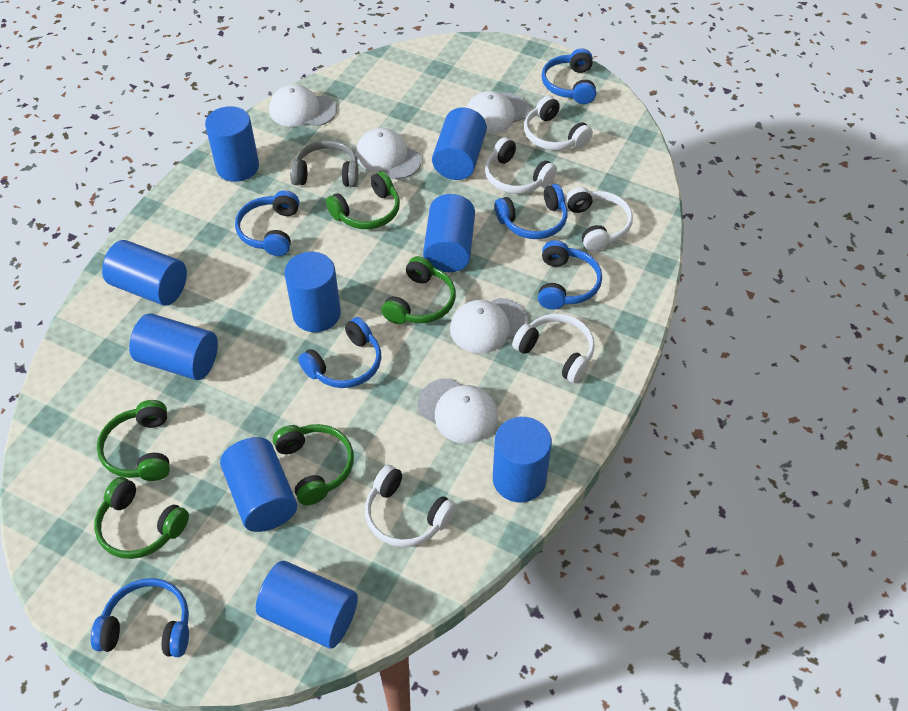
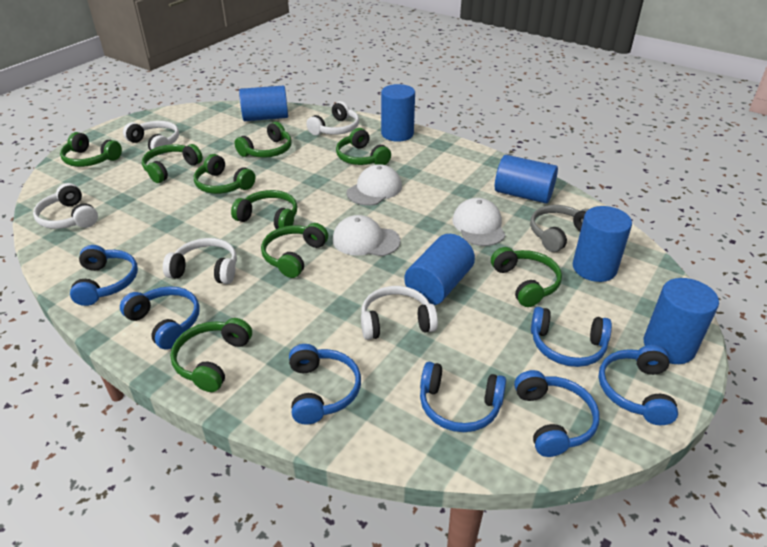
blue cylinder: [102,240,187,306] [129,313,218,380] [205,106,259,182] [220,437,297,532] [256,561,358,649] [284,252,341,332] [423,194,475,272] [432,107,487,180] [493,417,552,503] = 9 -> [239,86,288,121] [381,84,415,142] [404,234,475,305] [495,155,558,203] [573,206,632,282] [644,278,719,364] = 6
blue headphones: [91,578,189,657] [235,190,299,256] [298,317,381,388] [495,184,568,239] [538,240,602,309] [542,48,596,104] = 6 -> [70,245,138,306] [120,286,200,349] [289,344,361,425] [420,362,506,432] [514,370,600,457] [531,307,612,367] [598,345,678,425] = 7
green headphones: [94,477,189,559] [97,400,170,481] [273,424,354,505] [326,171,400,229] [381,256,456,324] = 5 -> [60,132,122,167] [142,144,203,183] [170,318,252,392] [194,154,255,194] [231,190,297,229] [235,122,292,158] [261,223,328,278] [336,128,391,165] [491,247,562,307] = 9
white cap: [269,84,337,127] [355,128,421,179] [417,378,498,444] [450,298,528,353] [466,91,530,134] = 5 -> [333,215,401,256] [347,164,402,205] [452,198,505,246] = 3

